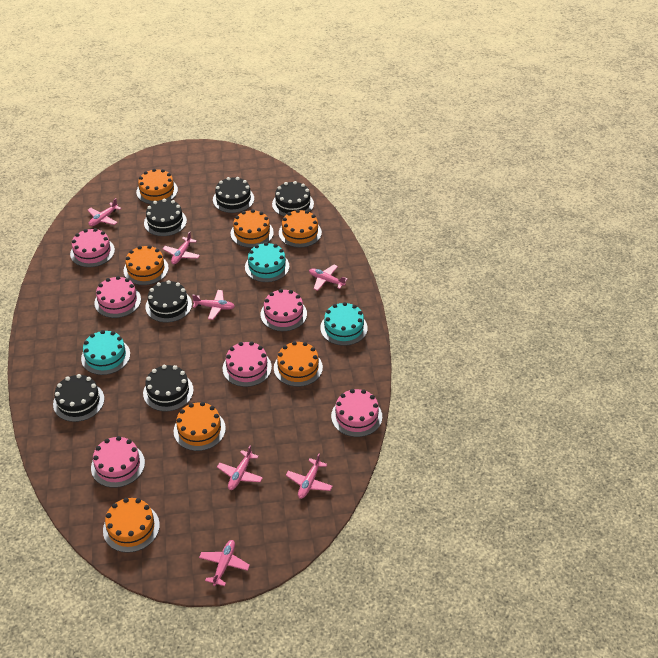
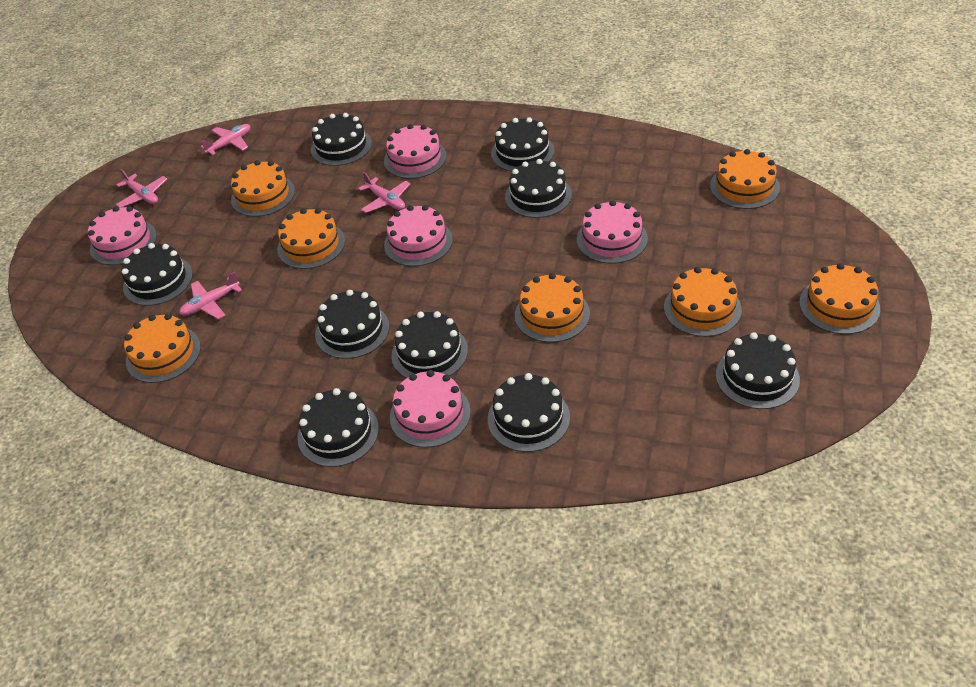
black cake: [53,374,104,422] [143,365,194,411] [144,199,187,236] [145,280,192,322] [213,177,254,213] [272,181,314,216] = 6 -> [121,243,193,306] [297,388,379,467] [311,113,372,166] [315,290,390,359] [391,311,468,378] [488,373,570,452] [491,117,555,172] [505,159,572,218] [716,332,800,409] = 9
pink cake: [70,228,115,267] [91,436,145,488] [94,276,141,318] [223,341,272,387] [260,289,307,331] [331,389,382,437] = 6 -> [88,206,157,265] [384,124,447,179] [384,205,453,266] [390,370,471,448] [577,200,648,264] = 5
pink plane: [88,198,122,226] [163,231,200,264] [192,290,235,320] [199,540,250,586] [217,446,263,490] [286,454,332,499] [309,265,348,291] = 7 -> [116,169,167,208] [179,272,242,319] [200,124,250,155] [358,172,411,213] = 4
turquoise cake: [81,330,130,375] [245,242,289,282] [320,302,368,346] = 3 -> none = 0

